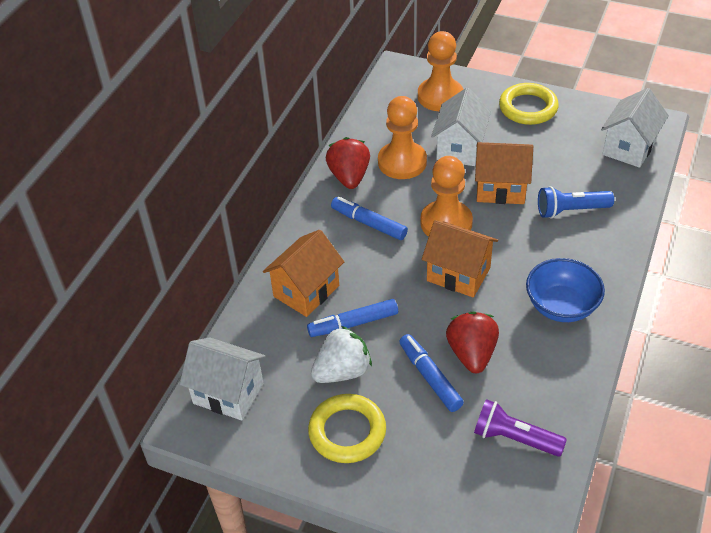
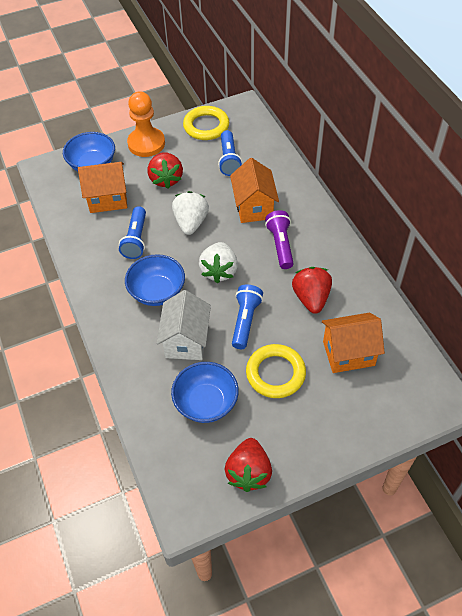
blue bowl: [526,258,605,322] = 1 -> [63,132,115,171] [125,254,185,306] [171,362,239,423] = 3
blue flashlight: [538,186,614,218] = 1 -> [119,206,146,259] [218,130,242,176] [232,285,263,349] = 3
blue marker: [307,299,398,337] [331,197,408,240] [399,334,464,412] = 3 -> none = 0
orange pawn: [378,96,427,179] [418,31,463,111] [420,156,473,237] = 3 -> [127,91,165,157] = 1
red strawberry: [326,137,370,189] [446,311,499,373] = 2 -> [148,152,183,188] [224,438,272,492] [292,267,332,314] = 3
white house: [180,337,265,421] [431,88,491,166] [601,88,669,168] = 3 -> [156,290,211,360] = 1
white strawberry: [311,326,372,383] = 1 -> [172,191,209,235] [199,242,238,283] = 2

